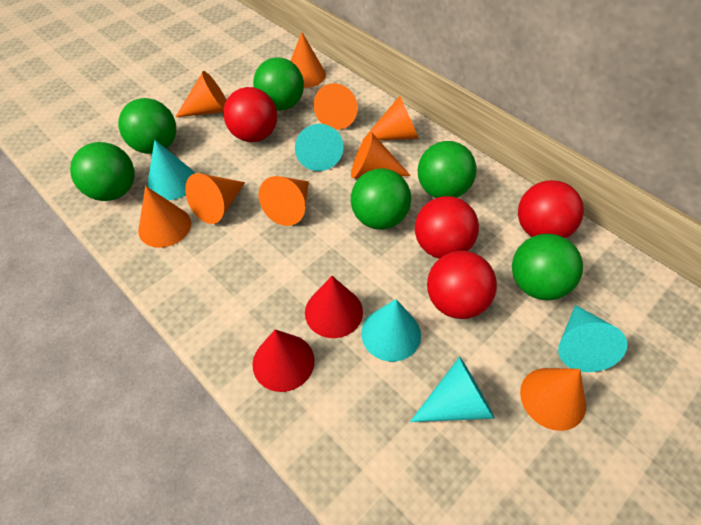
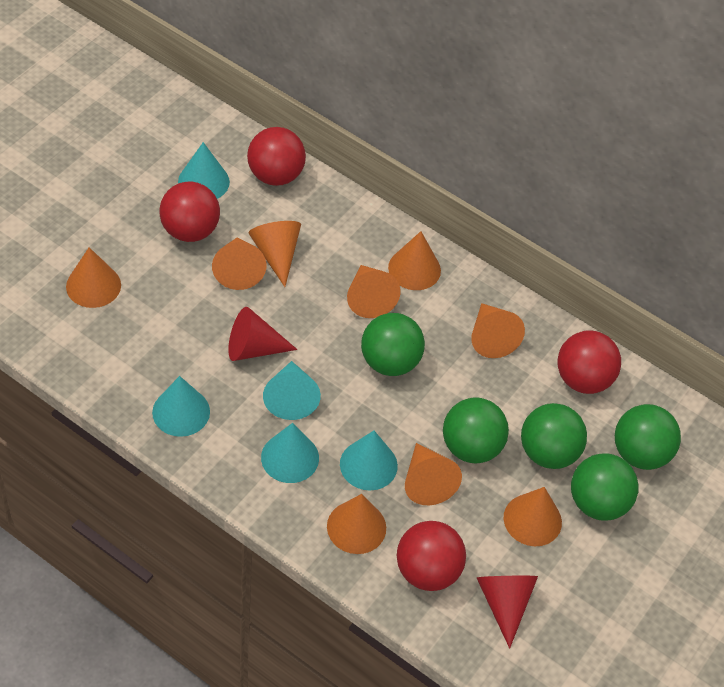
green ball: [70,142,135,201] [118,98,176,154] [253,57,304,111] [351,168,411,230] [418,141,477,198] [512,234,583,300] = 6 -> [361,313,425,376] [443,397,509,463] [521,403,587,469] [571,453,639,521] [615,404,681,470] = 5

